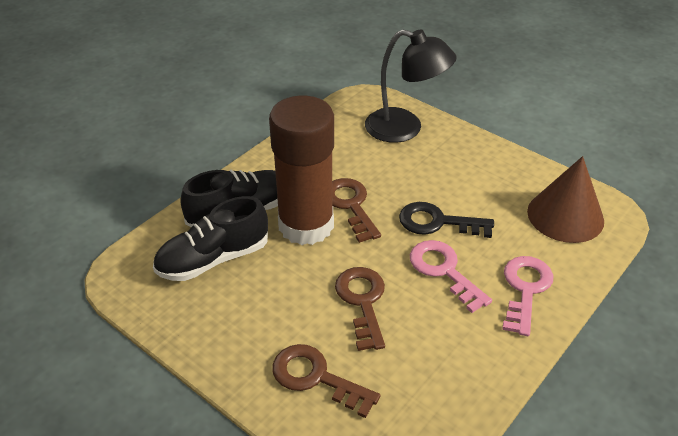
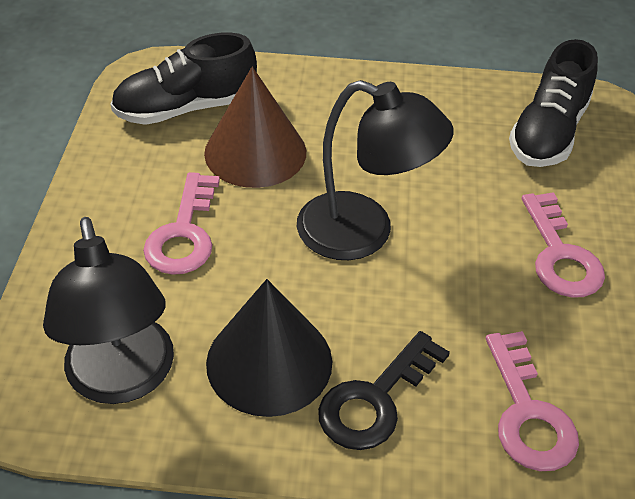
black cone: none = 0 -> [206,279,332,417] = 1
black lamp: [365,29,457,143] = 1 -> [43,217,174,404] [297,80,454,260] = 2
brown glue stick: [269,96,334,245] = 1 -> none = 0
brown key: [272,344,380,418] [332,178,381,243] [335,267,385,351] = 3 -> none = 0
pink key: [410,240,492,313] [502,256,553,336] = 2 -> [143,172,220,275] [486,331,579,471] [522,192,605,298] = 3

